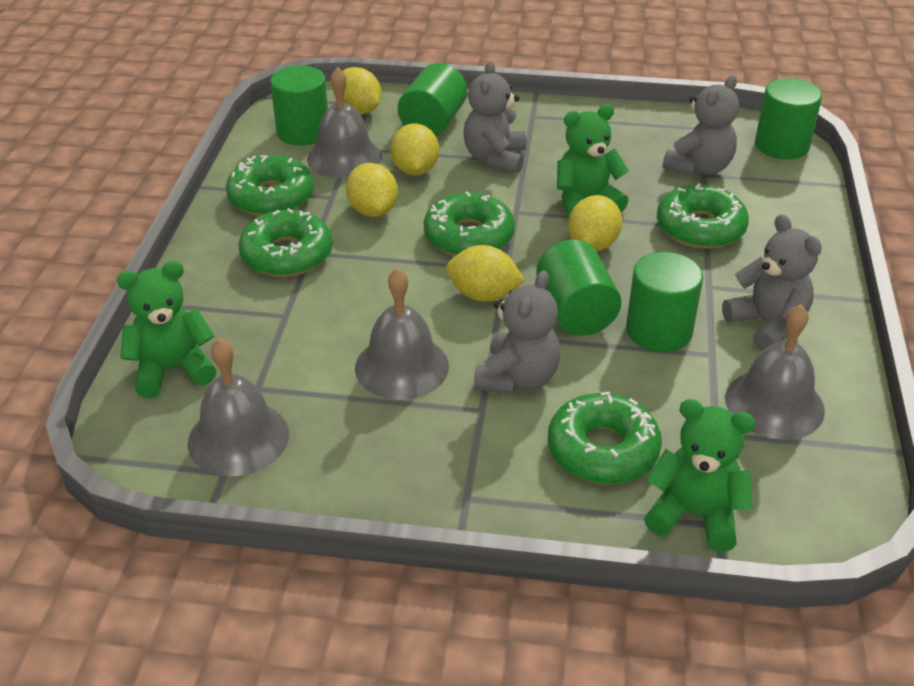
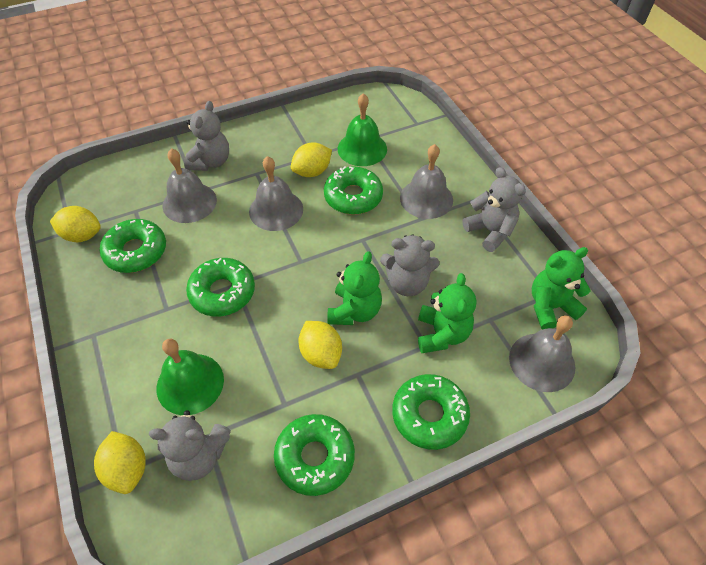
green bell: none = 0 -> [157,339,224,415] [338,93,387,166] = 2
green cylinder: [270,65,328,145] [398,63,467,136] [536,239,621,336] [626,252,703,352] [755,78,822,159] = 5 -> none = 0
yellow lemon: [333,67,382,114] [346,163,398,217] [390,123,439,175] [446,245,525,302] [568,195,622,251] = 5 -> [50,206,101,242] [94,431,146,494] [291,142,332,177] [298,321,342,369] = 4

